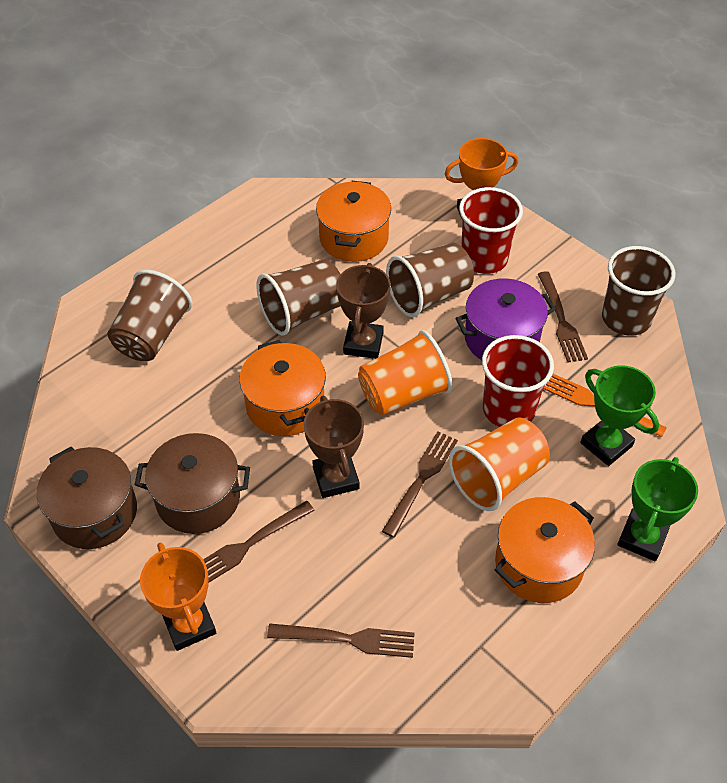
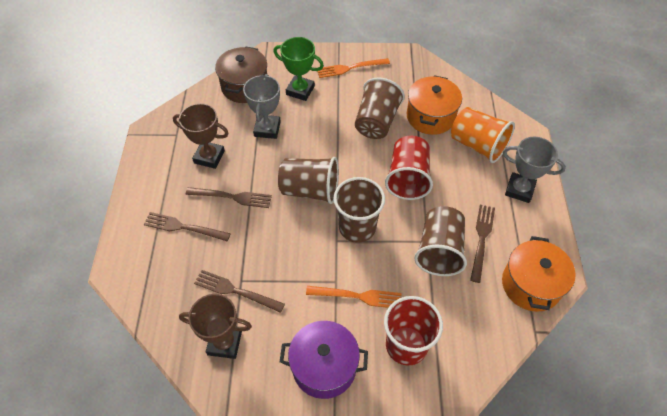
brown pot: [37,447,137,549] [135,433,250,534] = 2 -> [215,46,267,103] = 1
green trophy: [580,365,659,466] [617,457,698,562] = 2 -> [273,37,324,101] = 1
grey trophy: none = 0 -> [243,74,281,139] [503,137,566,203] = 2
orange cup: [358,330,453,416] [449,417,550,511] = 2 -> [451,107,515,163] = 1
orange fork: [543,374,667,437] = 1 -> [306,286,402,308] [318,58,390,78] = 2
orange pot: [239,340,326,436] [316,181,391,262] [495,497,595,603] = 3 -> [407,75,462,135] [502,236,576,312] = 2
orange trophy: [140,543,216,651] [445,138,518,218] = 2 -> none = 0

